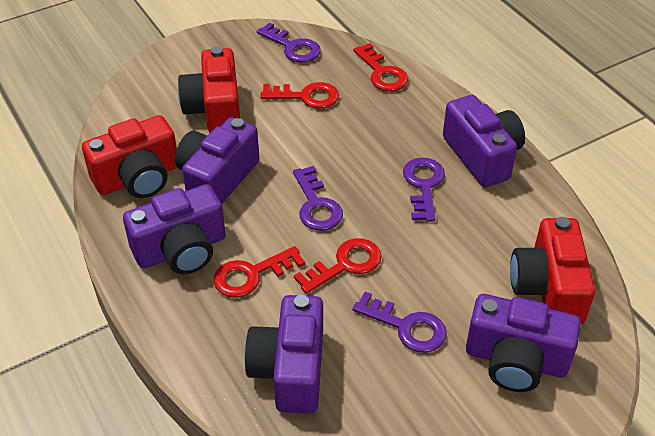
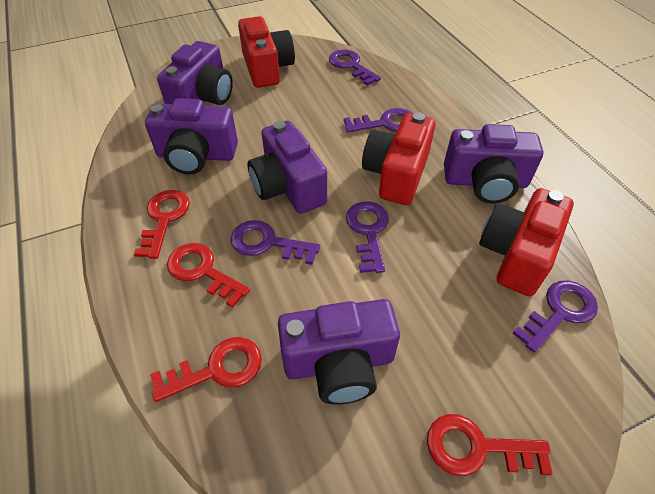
purple key: [257,22,321,63] [293,166,343,231] [353,292,447,353] [403,157,445,222] = 4 -> [230,220,320,265] [329,49,381,86] [344,108,413,132] [346,201,389,273] [513,280,598,352] = 5

